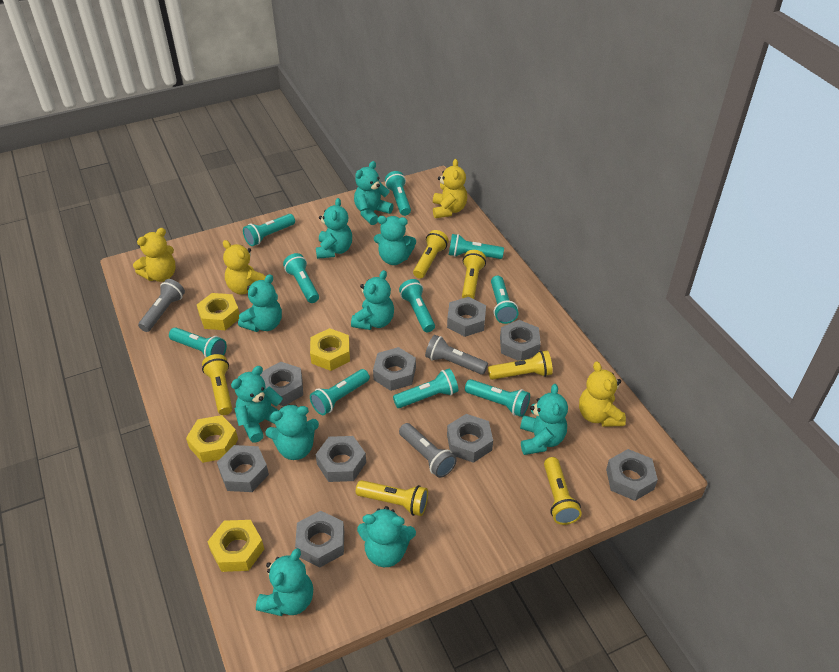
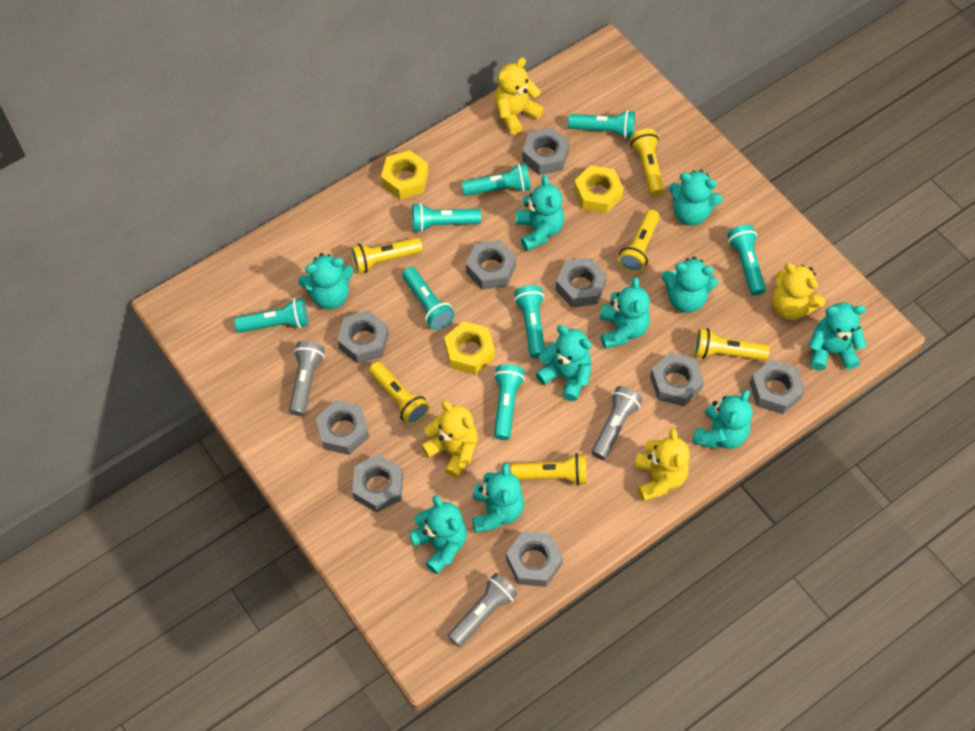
turquoise flashlight: [169,327,227,358] [243,214,295,246] [283,253,319,303] [310,369,370,415] [385,171,411,216] [393,369,458,408] [399,279,435,332] [449,234,504,259] [465,379,530,417] [491,276,519,324] = 10 -> [234,298,309,333] [402,267,455,330] [412,203,481,232] [462,163,531,196] [494,364,525,440] [514,285,545,358] [568,110,635,139] [727,225,766,296] = 8
yellow nut: [186,415,238,463] [197,293,240,330] [207,520,264,572] [310,328,350,371] = 4 -> [381,150,429,200] [444,321,495,375] [574,165,624,214] = 3

